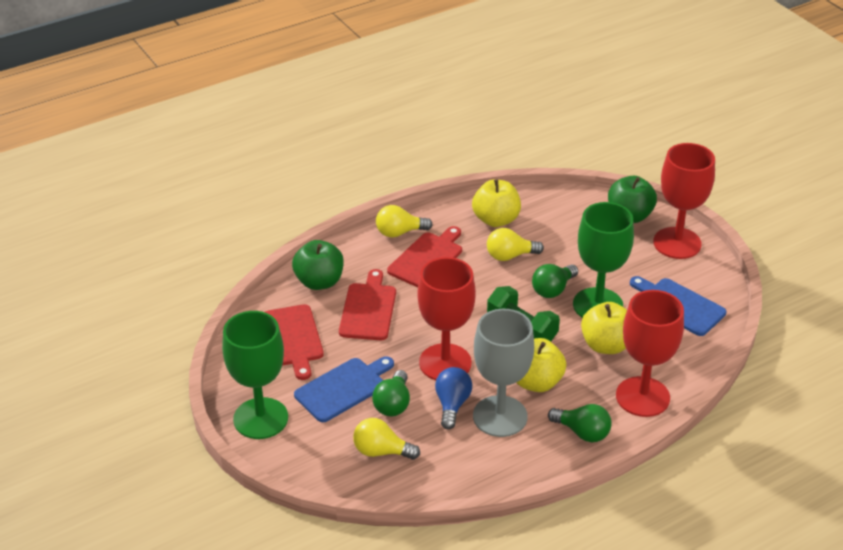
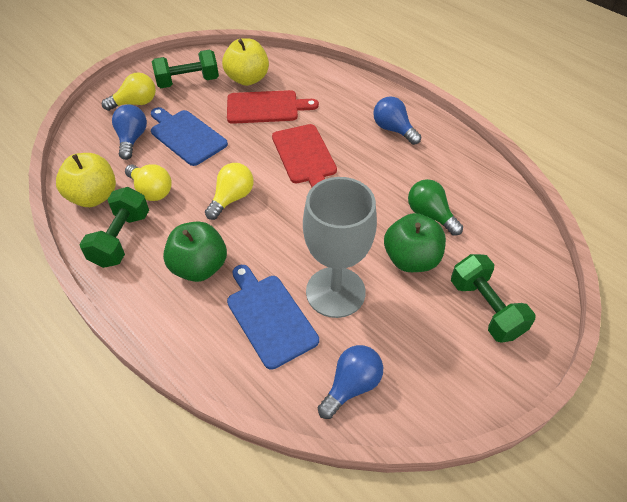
blue light bulb: [435,367,472,429] = 1 -> [112,105,147,160] [318,345,383,419] [373,96,421,145] = 3
green dumbbell: [487,286,560,342] = 1 -> [79,187,149,268] [152,49,219,88] [451,254,536,343] = 3
green goblet: [222,311,288,439] [573,202,634,318] = 2 -> none = 0
green light bulb: [372,370,410,416] [532,264,578,298] [548,404,612,442] = 3 -> [408,179,463,236] = 1
red cutting board: [265,304,324,380] [339,269,396,340] [387,226,462,287] = 3 -> [227,90,319,124] [272,124,337,187] = 2
red goblet: [417,257,476,380] [616,290,684,417] [653,143,715,259] = 3 -> none = 0
yellow apple: [472,179,521,227] [516,338,567,392] [581,302,627,354] = 3 -> [56,153,116,207] [222,38,269,86] = 2

